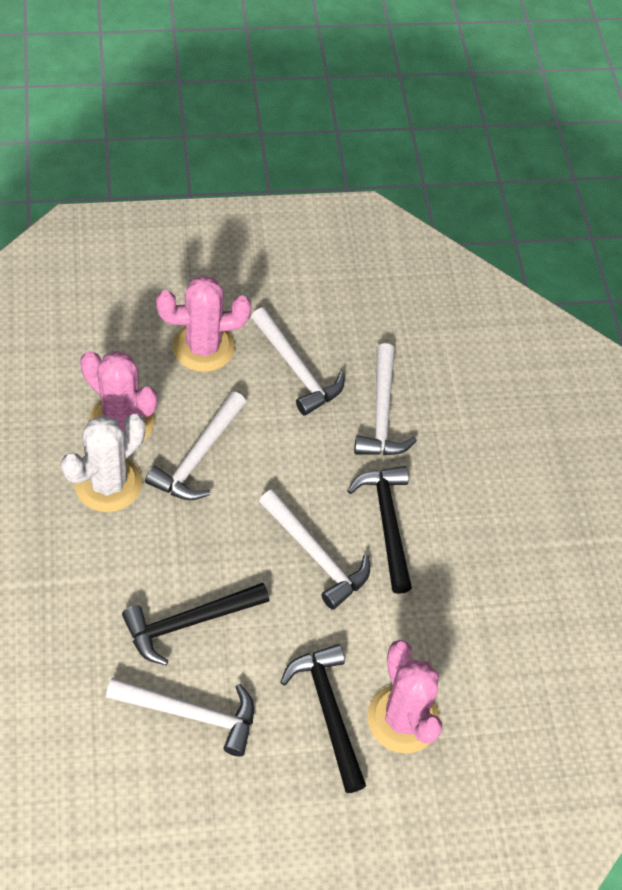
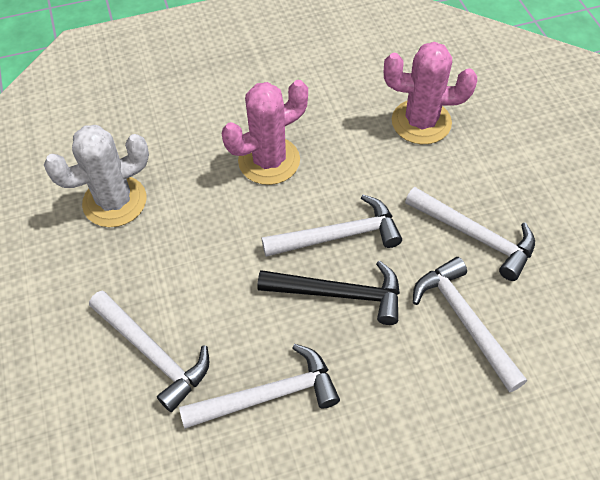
black hammer: [122,583,269,665] [280,644,366,793] [347,466,412,594] = 3 -> [258,261,400,325] = 1
pink cactus: [80,351,157,441] [156,275,251,372] [367,640,442,754] = 3 -> [222,80,308,185] [384,42,477,144] = 2

